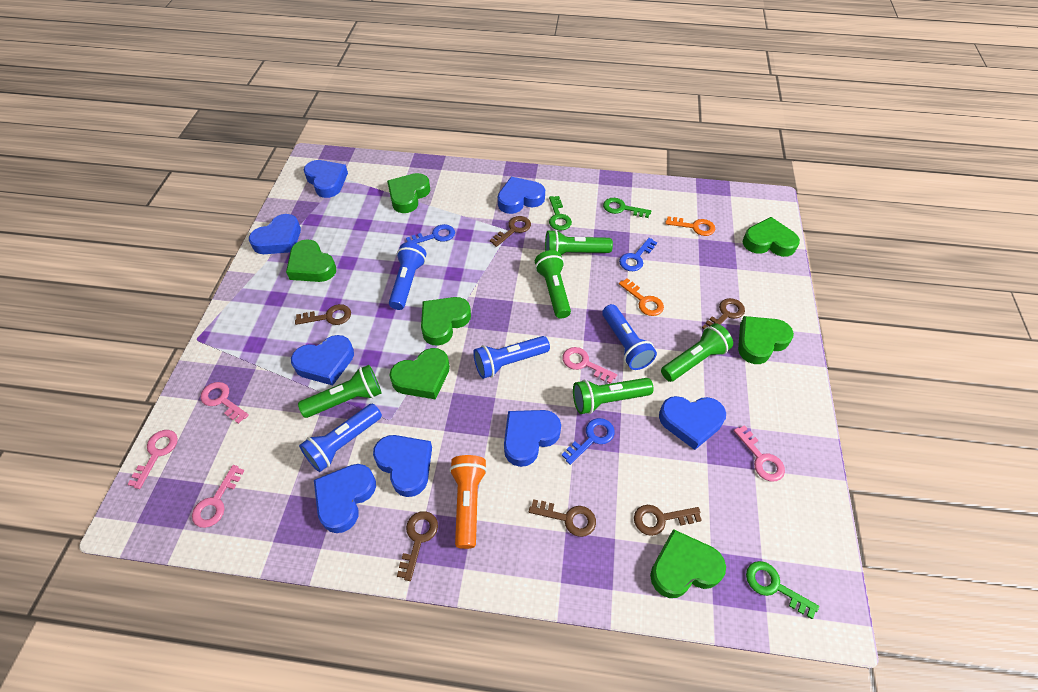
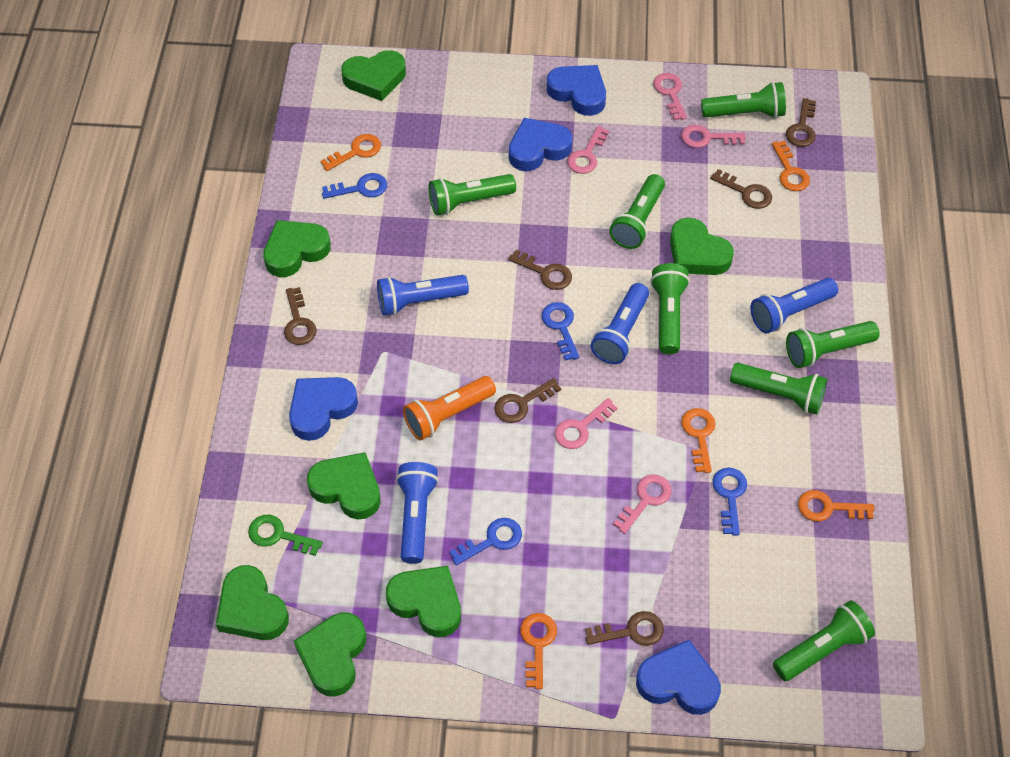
blue heart: [249,214,301,254] [291,335,354,386] [304,160,348,198] [314,464,376,533] [373,435,432,497] [498,177,545,214] [504,410,561,467] [659,396,726,450] = 8 -> [289,377,358,441] [509,118,573,171] [547,65,606,116] [636,640,721,715] = 4
blue key: [406,224,455,244] [562,418,615,465] [619,238,657,271] = 3 -> [322,173,387,199] [449,518,522,565] [542,302,580,361] [712,468,747,536] = 4
green flashlight: [298,365,382,418] [535,250,571,318] [545,230,613,255] [573,378,654,414] [661,323,733,382] = 5 -> [429,174,516,215] [609,174,665,249] [650,263,690,354] [701,82,786,118] [730,363,827,415] [773,600,875,681] [786,321,880,368] = 7
green key: [549,196,572,230] [603,198,651,218] [746,561,819,619] = 3 -> [248,515,323,556] = 1
orange key: [619,278,664,316] [665,216,715,236] = 2 -> [321,134,381,171] [520,613,557,689] [681,408,715,473] [772,141,810,191] [798,490,875,521] = 5

